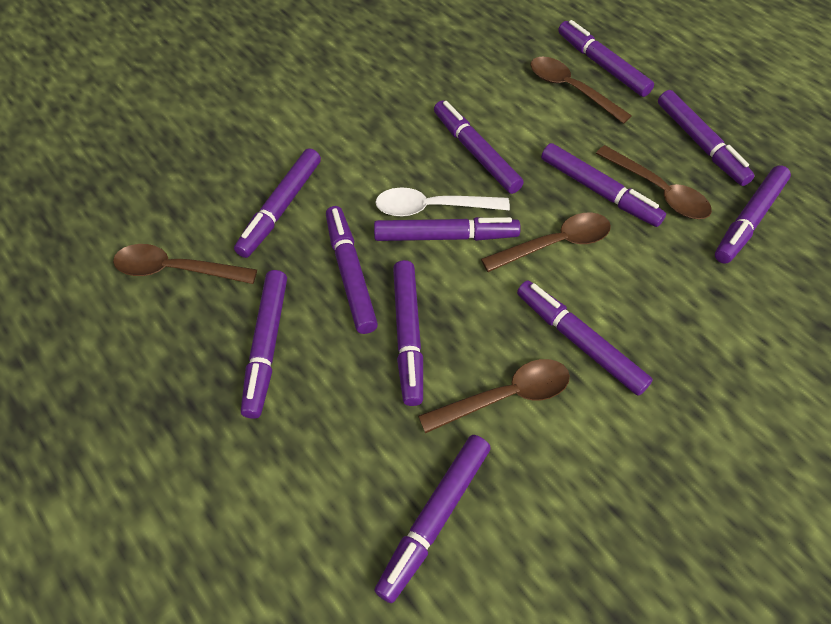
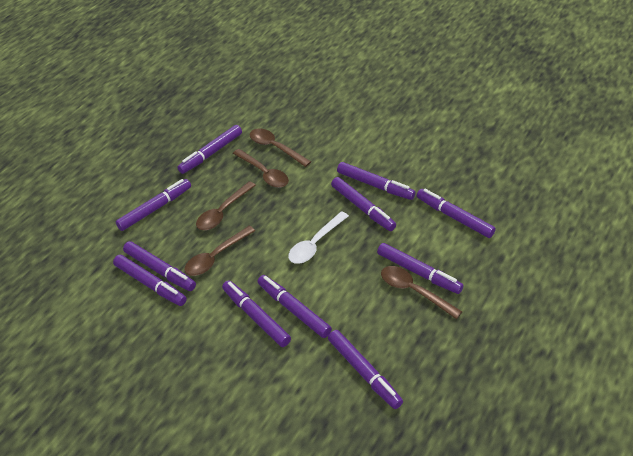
purple marker: [234,148,321,258] [241,270,287,419] [326,206,378,334] [374,217,521,241] [374,435,490,603] [393,260,423,406] [434,100,524,194] [517,280,653,396] [541,143,666,227] [558,20,654,97] [658,90,755,186] [715,165,791,264] = 12 -> [113,255,187,306] [116,179,191,231] [123,241,196,291] [177,125,242,174] [222,280,291,347] [257,275,332,338] [328,330,403,409] [331,177,396,231] [337,162,416,200] [377,243,464,294] [417,189,496,238] = 11

